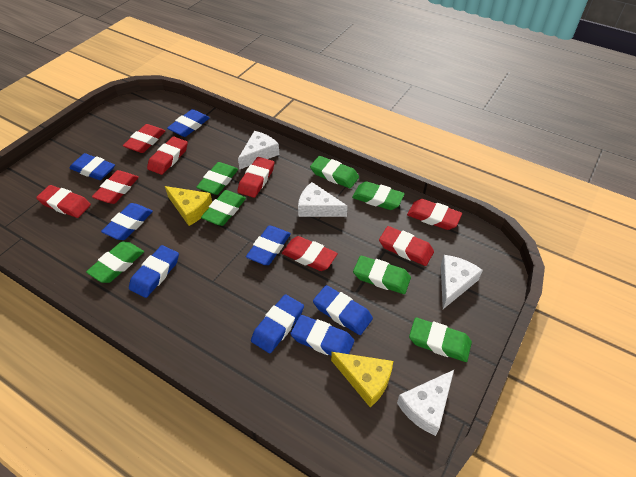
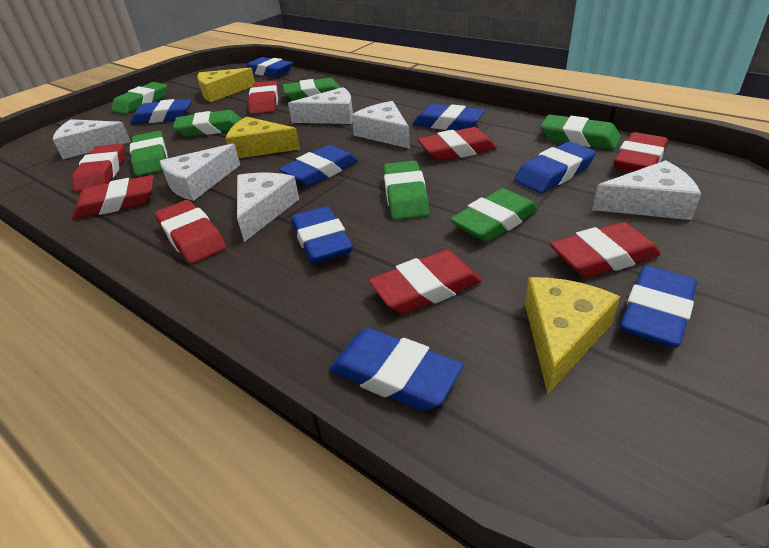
white cheese: [238,131,279,169] [298,182,348,217] [397,370,454,436] [441,255,483,309] = 4 -> [53,119,131,159] [160,143,240,201] [237,173,299,242] [288,87,353,124] [352,101,410,149] [592,160,701,220] = 6
yellow cheese: [165,186,212,226] [331,352,393,407] = 2 -> [198,68,255,102] [225,117,300,158] [525,277,620,394] = 3

